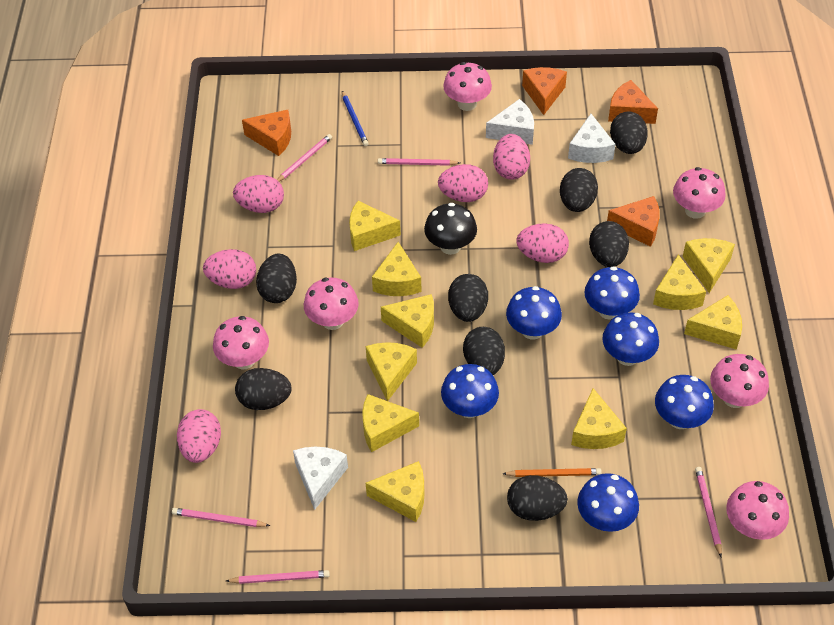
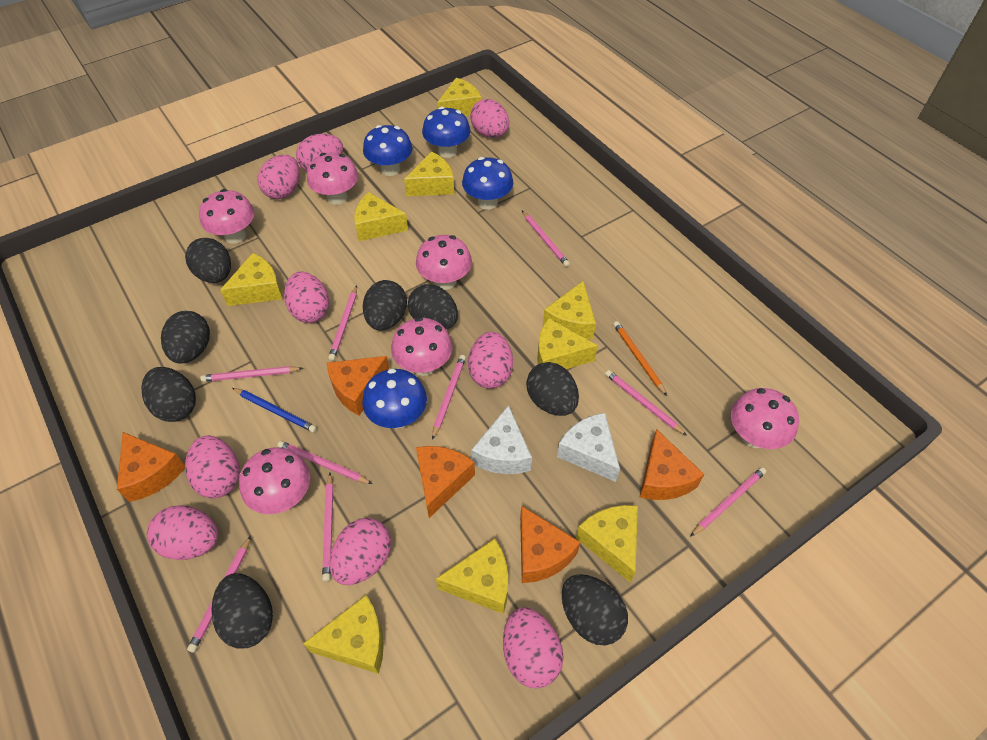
black mushroom: [424,203,477,255] = 1 -> none = 0
blue mushroom: [441,364,499,418] [506,286,562,340] [577,473,639,532] [584,266,640,320] [602,312,659,366] [655,375,714,429] = 6 -> [362,368,427,428] [363,125,412,176] [422,107,471,158] [462,157,513,210] = 4
orange cheese: [242,110,291,156] [522,67,567,115] [607,196,660,247] [608,80,658,124] = 4 -> [117,432,185,502] [327,356,389,416] [416,446,475,518] [520,506,580,583] [640,429,704,500] = 5
pink egg: [177,409,221,463] [203,249,256,289] [233,175,284,213] [438,164,488,202] [493,134,530,180] [516,223,569,263] = 6 -> [147,505,218,560] [185,436,240,498] [258,155,300,199] [284,272,329,323] [296,134,343,171] [330,518,391,585] [468,332,513,388] [470,99,509,138] [503,607,564,689] = 9
pink pencil: [172,508,270,527] [226,570,330,584] [277,134,332,182] [378,158,460,166] [695,467,722,557] = 5 -> [187,535,251,653] [200,366,303,382] [278,441,373,484] [322,473,333,581] [328,285,357,361] [432,355,466,440] [522,211,570,267] [605,370,687,436] [690,467,766,537] = 9
white cheese: [293,447,348,510] [486,99,534,145] [568,114,615,163] = 3 -> [471,405,532,474] [557,413,620,482] = 2
yellow cheese: [349,201,401,251] [362,394,419,452] [366,342,417,401] [366,461,424,522] [372,242,422,296] [381,294,434,348] [571,388,627,449] [653,254,706,310] [683,238,735,293] [684,295,742,350] = 10 -> [220,253,283,306] [303,595,384,674] [354,192,408,241] [404,152,454,196] [436,539,508,614] [437,78,481,116] [537,318,598,369] [543,281,596,340] [576,505,638,583] = 9

